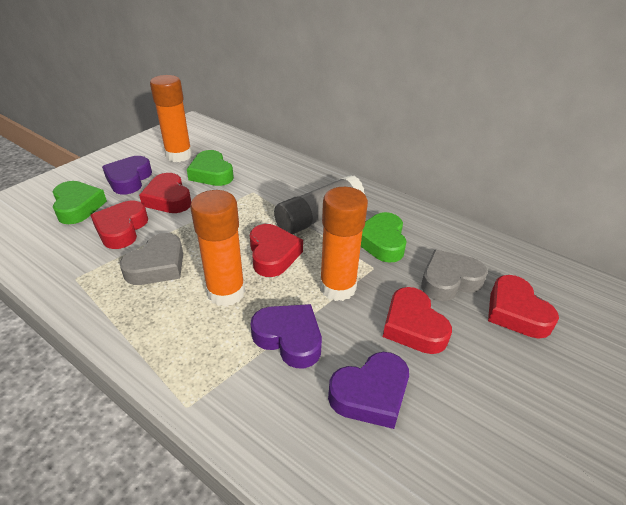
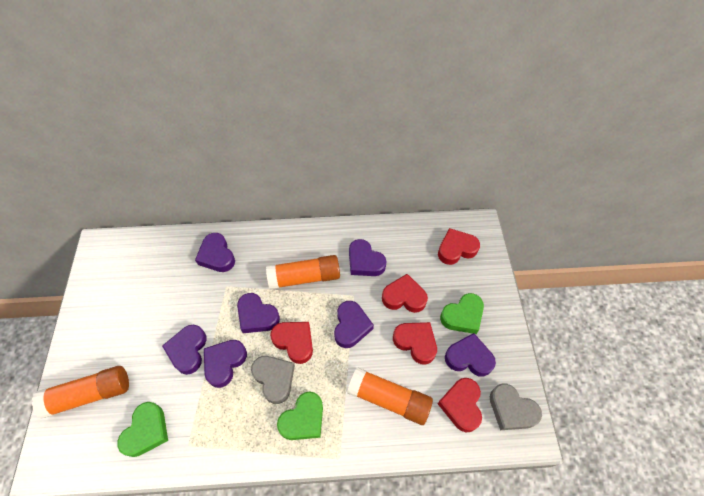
grey glue stick: [274,175,365,234] = 1 -> none = 0
purple heart: [102,156,152,194] [251,304,322,368] [328,352,409,429] = 3 -> [162,325,207,375] [195,233,235,272] [204,340,247,388] [237,293,280,333] [334,301,374,348] [349,239,387,276] [445,333,496,377] = 7

